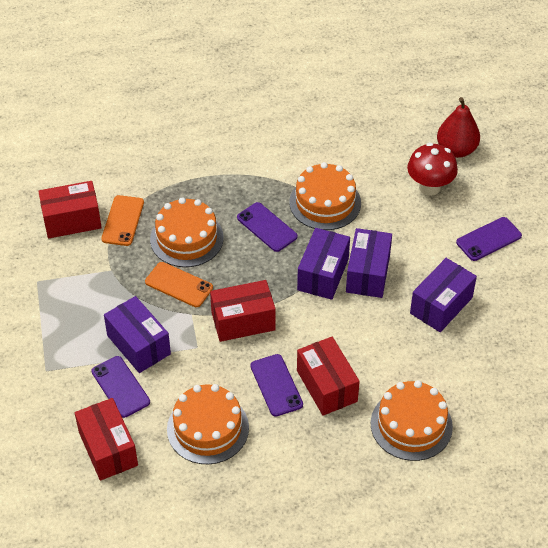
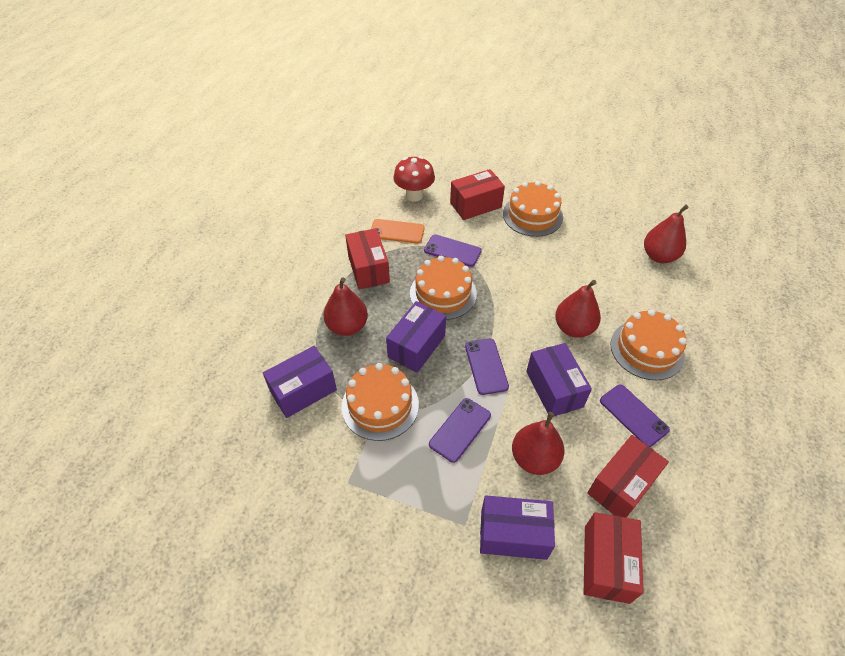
orange phone: [101,195,144,246] [145,262,213,307] = 2 -> [371,219,425,244] = 1
red pear: [437,97,480,158] = 1 -> [323,277,368,336] [512,412,564,475] [555,280,601,338] [644,205,689,263] = 4

